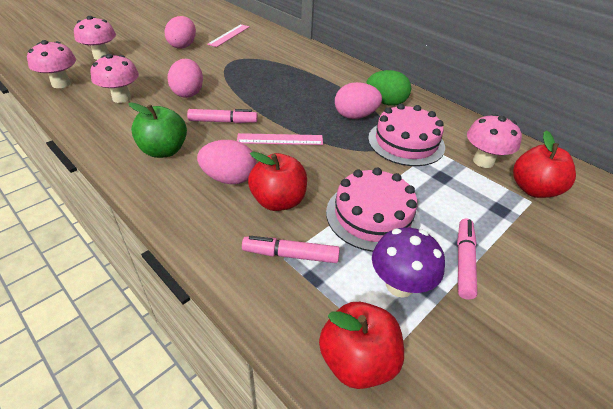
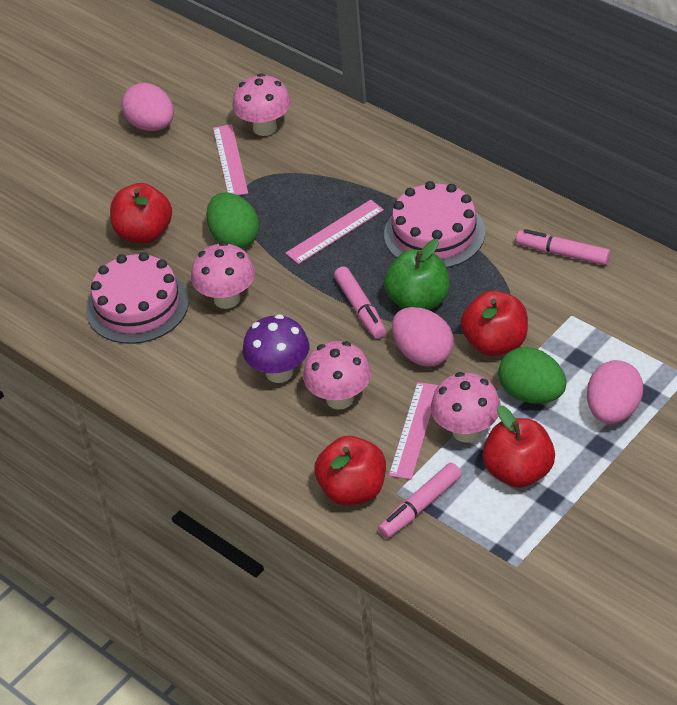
green egg: [366,70,411,106] = 1 -> [206,192,259,249] [498,347,566,403] = 2
pink egg: [165,16,196,48] [167,59,203,98] [197,140,256,184] [335,82,382,119] = 4 -> [121,83,174,131] [392,307,454,366] [587,360,643,424] = 3
pink ruler: [207,24,250,47] [237,133,323,145] = 2 -> [213,124,248,195] [285,200,384,264] [389,382,438,480] = 3
red apple: [248,152,307,211] [319,302,404,389] [513,130,576,198] = 3 -> [110,183,172,243] [314,436,386,505] [461,291,528,356] [482,405,555,488] = 4

